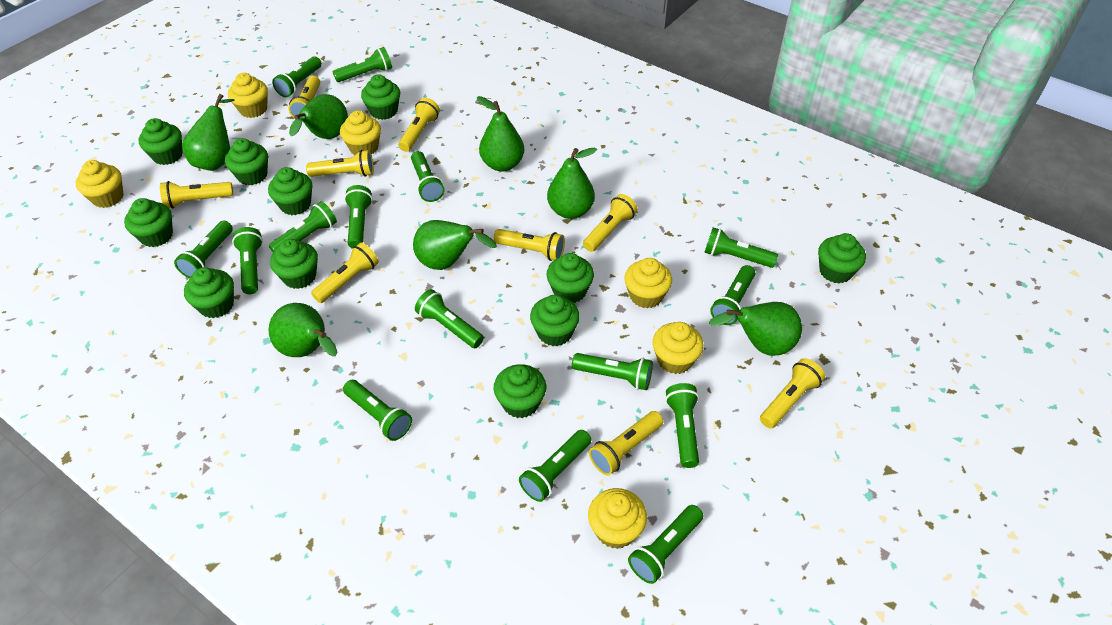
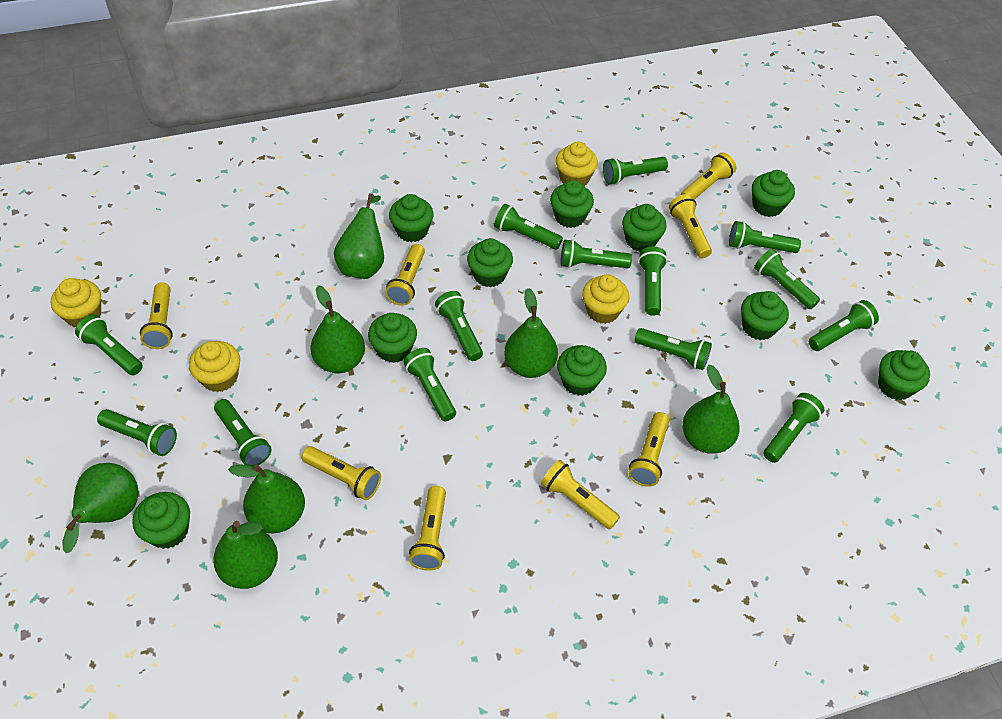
green cupcake: [124,198,173,247] [139,118,183,165] [184,267,234,318] [225,138,268,185] [268,167,312,215] [270,239,318,289] [361,74,400,120] [494,364,546,418] [530,295,580,346] [546,253,594,303] [818,233,866,283] = 11 -> [132,492,190,549] [368,313,417,363] [389,194,434,242] [467,238,513,287] [550,180,594,228] [557,345,607,396] [622,204,667,252] [741,291,789,340] [752,170,795,217] [878,350,930,400] = 10
green flashlight: [174,221,233,278] [232,227,263,294] [269,201,337,252] [272,56,322,97] [333,47,392,82] [343,380,412,441] [344,185,373,249] [411,151,444,202] [415,289,484,348] [519,430,591,502] [572,353,653,390] [628,505,703,584] [665,383,699,468] [704,227,778,268] [710,265,755,325] = 15 -> [75,314,143,375] [97,409,177,456] [214,399,272,467] [404,348,456,421] [435,291,483,361] [494,204,563,250] [561,239,632,268] [603,157,668,185] [635,328,712,370] [638,247,667,316] [729,221,801,253] [754,249,820,309] [763,393,824,463] [809,300,879,351] = 14
yellow cupcake: [76,160,124,208] [228,73,268,118] [340,111,381,155] [588,488,647,549] [624,258,672,308] [653,322,704,374] = 6 -> [51,278,101,327] [189,341,240,392] [556,142,598,186] [582,274,629,324] = 4
yellow flashlight: [160,181,233,209] [288,75,320,121] [306,150,374,177] [311,243,379,303] [398,98,440,152] [494,229,565,261] [583,194,637,252] [589,411,664,475] [760,358,825,428] = 9 -> [140,282,173,349] [302,446,381,500] [385,244,425,306] [409,486,446,571] [541,460,620,529] [628,412,669,487] [669,194,712,258] [681,153,736,200] = 8

